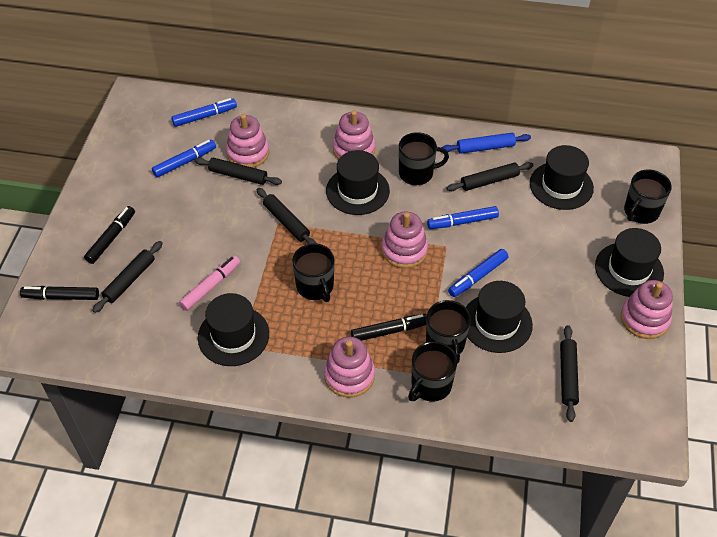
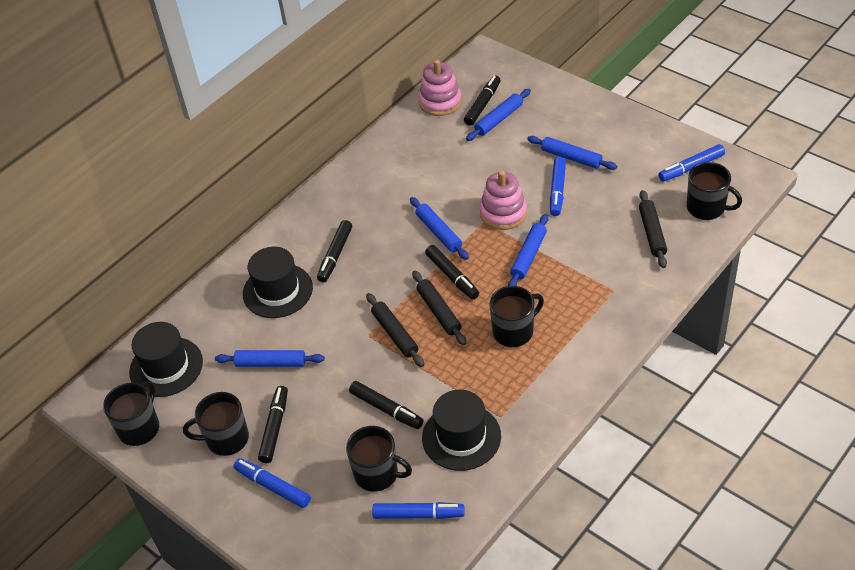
black hat: [198,293,269,366] [326,150,390,215] [466,281,533,353] [530,145,594,210] [595,228,664,297] = 5 -> [129,322,203,397] [243,247,313,318] [422,390,501,471] = 3
black marker: [20,286,99,300] [84,206,135,264] [351,314,427,341] = 3 -> [258,386,288,463] [317,220,352,282] [349,381,424,429] [425,245,479,300] [464,76,501,126] = 5
black rolling pin: [92,241,163,313] [194,157,282,185] [257,188,317,244] [446,162,534,191] [560,325,579,422] = 5 -> [366,293,424,367] [412,271,466,345] [639,190,667,268] = 3
blue rolling pin: [442,133,531,154] = 1 -> [215,350,325,367] [410,197,469,260] [466,89,531,141] [508,214,549,286] [527,136,617,170] = 5
pink marker: [179,256,240,311] = 1 -> none = 0
pink stacking toy: [226,114,269,168] [324,337,375,398] [333,110,375,160] [382,212,428,268] [621,280,673,339] = 5 -> [419,60,462,116] [480,170,527,230] = 2

